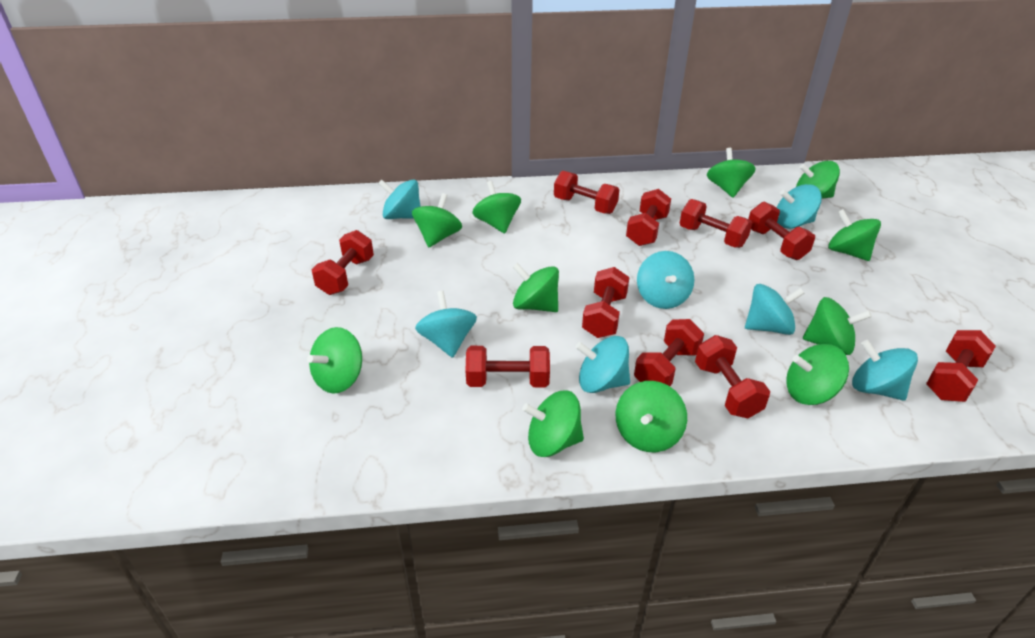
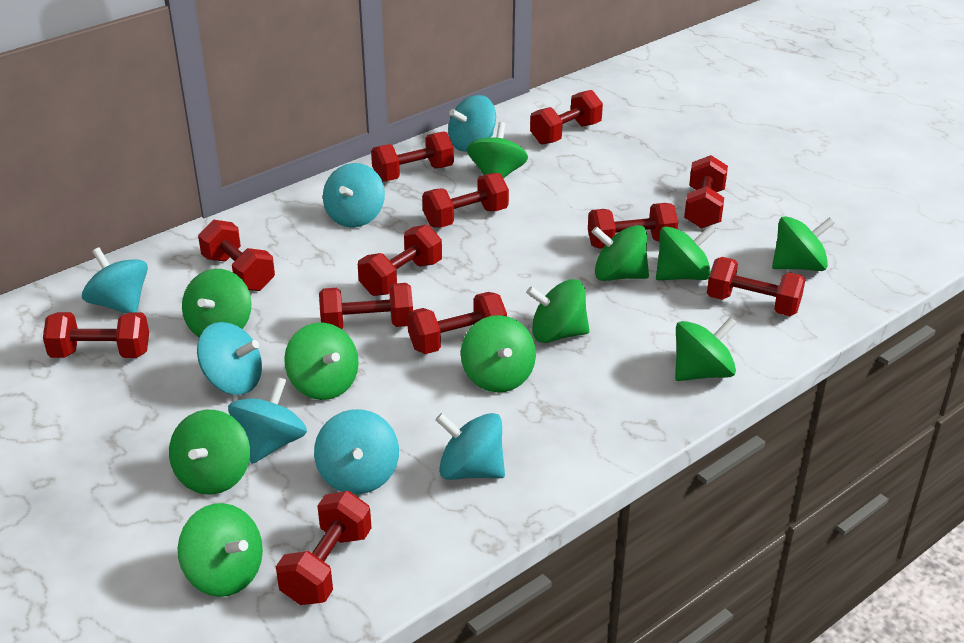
red dumbbell: [312,230,374,295] [466,346,550,387] [554,171,619,214] [582,267,629,338] [626,189,671,246] [634,319,704,386] [680,199,752,248] [695,335,770,418] [748,202,815,260] [926,330,996,402] = 10 -> [43,312,149,358] [198,220,275,291] [276,491,372,605] [319,283,413,329] [358,225,442,296] [371,131,454,182] [407,292,507,354] [422,173,509,227] [530,90,603,145] [588,203,678,249] [684,155,728,229] [707,257,806,316] = 12

